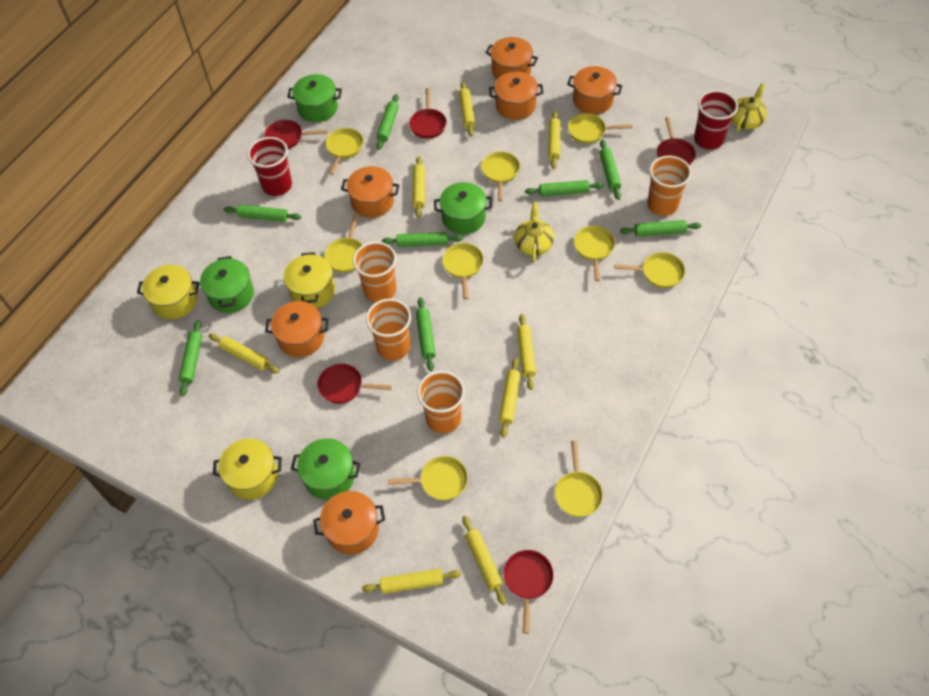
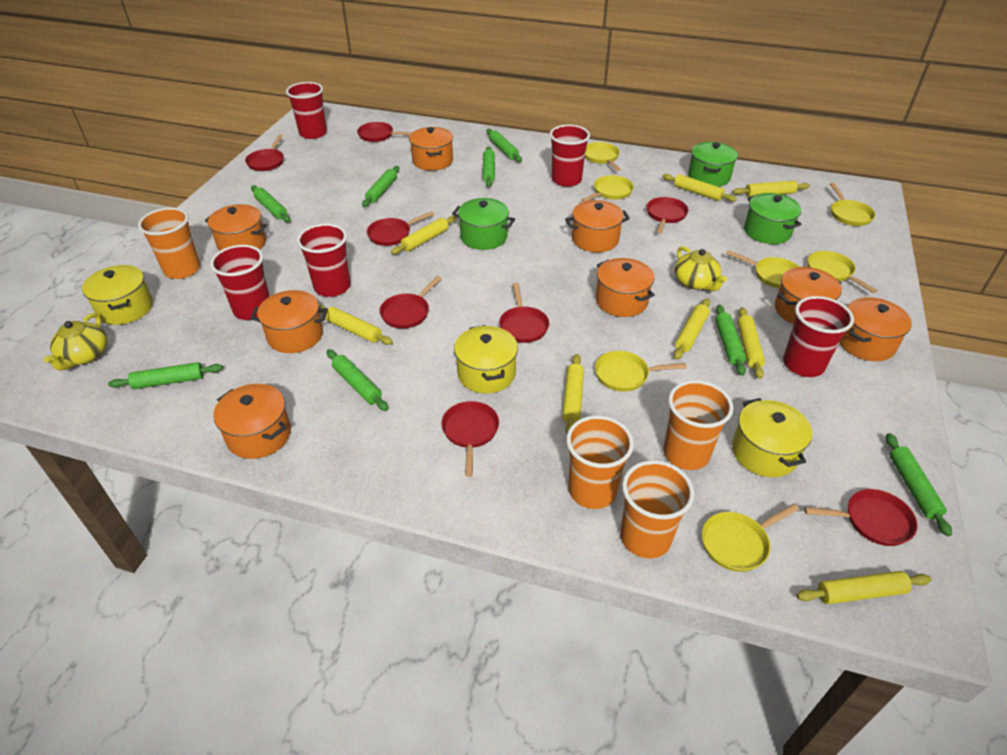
green pot: [200,256,254,313] [287,74,342,122] [291,438,361,500] [434,182,493,234] = 4 -> [452,198,515,250] [688,142,738,187] [744,193,802,244] = 3
orange pot: [265,301,329,357] [313,491,385,554] [341,166,399,218] [485,37,538,79] [489,71,543,120] [567,66,622,114] = 6 -> [205,204,267,251] [213,384,291,459] [250,290,328,353] [409,127,453,171] [565,200,630,252] [596,258,655,317] [775,267,842,324] [839,297,912,361] = 8
red cup: [247,137,292,196] [694,90,738,149] = 2 -> [210,245,270,320] [286,82,327,139] [297,224,351,297] [550,125,590,187] [783,296,854,377] = 5
red pan: [264,120,328,149] [317,364,392,404] [409,88,447,139] [503,550,554,634] [657,117,696,166] = 5 -> [245,134,284,171] [357,122,412,142] [367,211,434,246] [379,276,442,329] [441,401,499,477] [499,283,549,343] [647,197,689,233] [804,489,918,546] = 8
yellow pan: [324,214,362,273] [325,128,363,175] [388,456,468,500] [442,243,484,299] [481,151,520,201] [555,440,603,517] [568,113,632,144] [574,226,615,281] [614,252,685,288] = 9 -> [581,175,634,202] [585,142,621,171] [595,351,687,392] [702,504,799,572] [726,250,799,288] [808,251,878,293] [830,182,875,226] = 7

